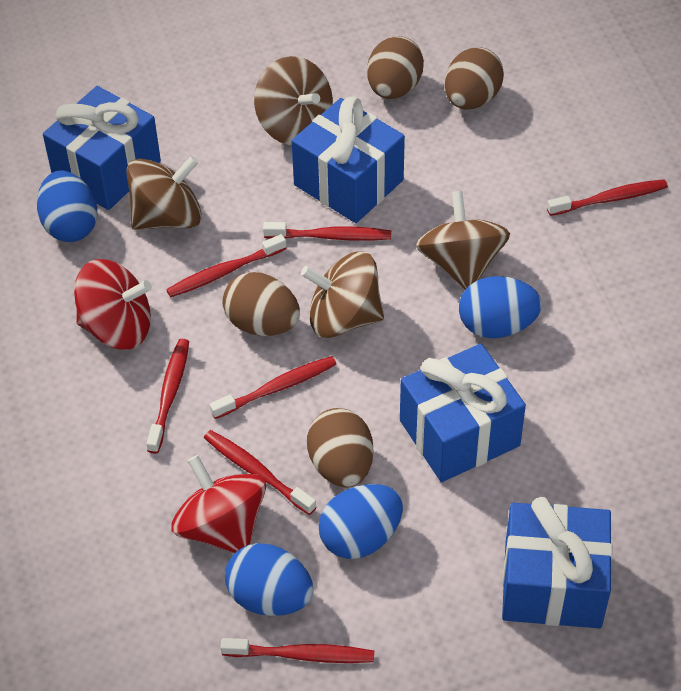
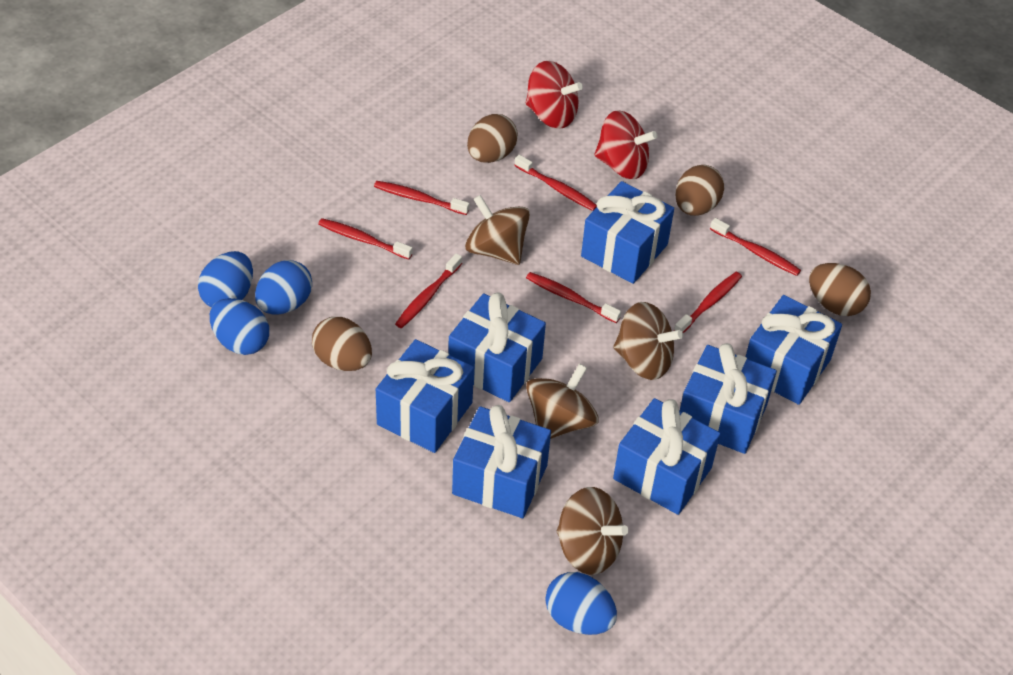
blue gift: [43,86,161,210] [292,96,405,223] [400,344,526,482] [502,497,612,628] = 4 -> [376,339,474,453] [448,293,546,402] [452,405,551,518] [581,181,674,284] [613,398,720,515] [680,343,777,454] [746,295,842,405] = 7

